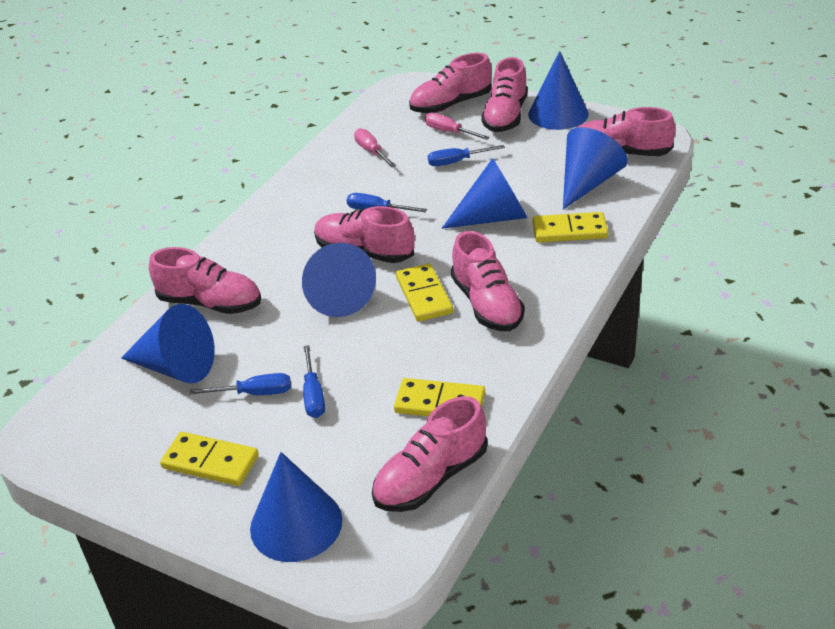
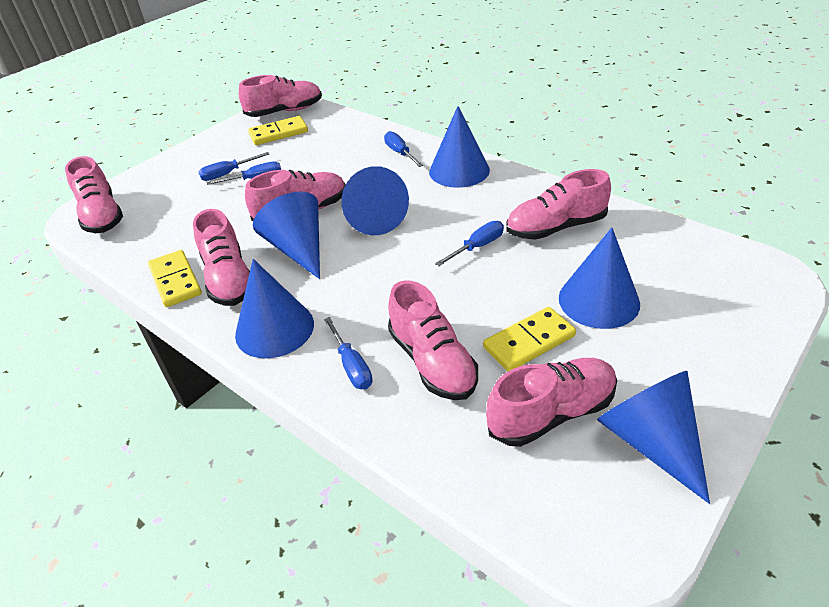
blue screwdriver: [189,373,291,395] [303,345,325,418] [347,193,427,212] [428,145,505,166] = 4 -> [199,152,269,181] [207,161,281,185] [324,317,373,389] [384,131,423,167] [435,221,504,266] = 5
pink screwdriver: [354,128,396,167] [425,113,490,140] = 2 -> none = 0
yellow domino: [160,432,259,486] [394,378,485,417] [396,263,453,322] [532,212,608,243] = 4 -> [148,250,202,307] [248,116,308,145] [483,307,576,371] = 3

